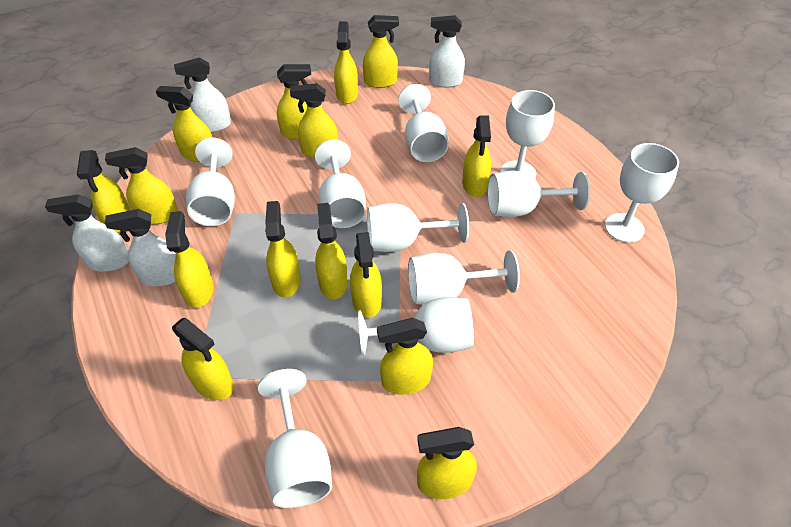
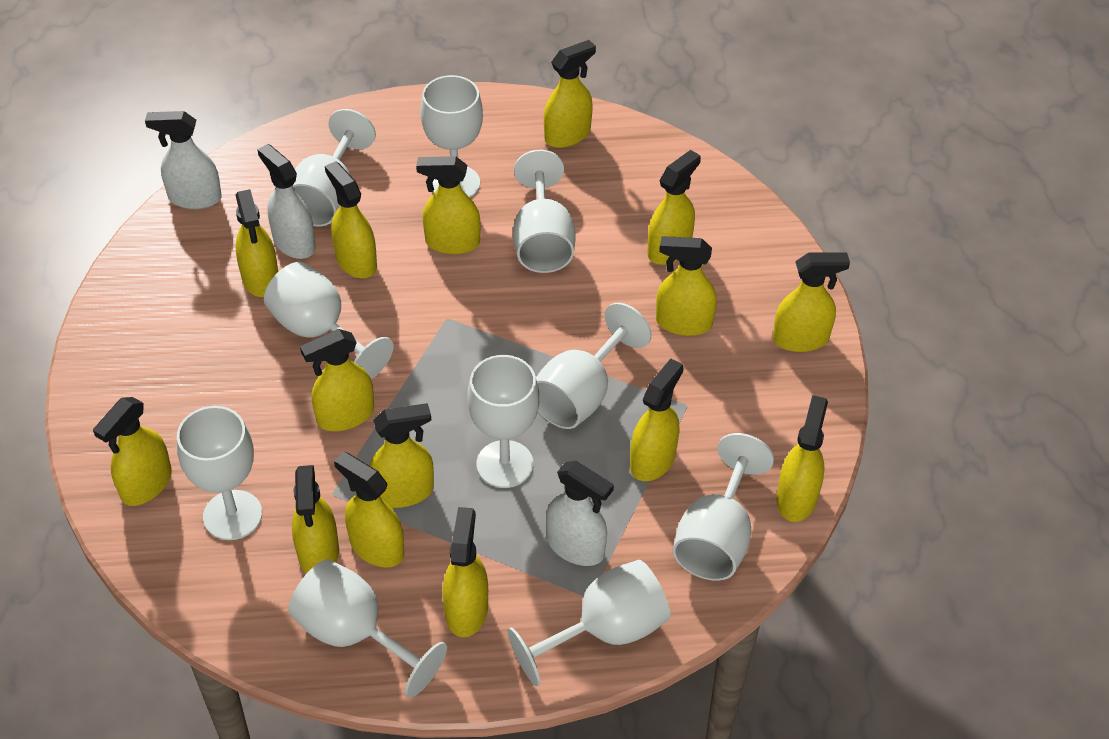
white spray bottle: [45,194,129,272] [105,209,176,287] [174,57,231,133] [429,15,465,88] = 4 -> [145,111,222,209] [257,144,316,259] [546,461,614,566] = 3

